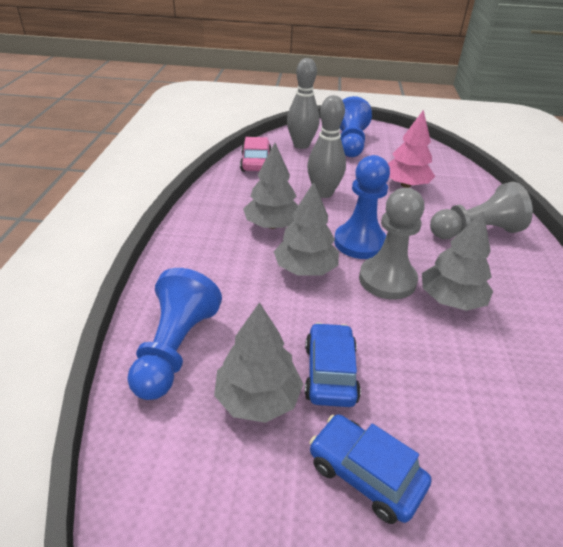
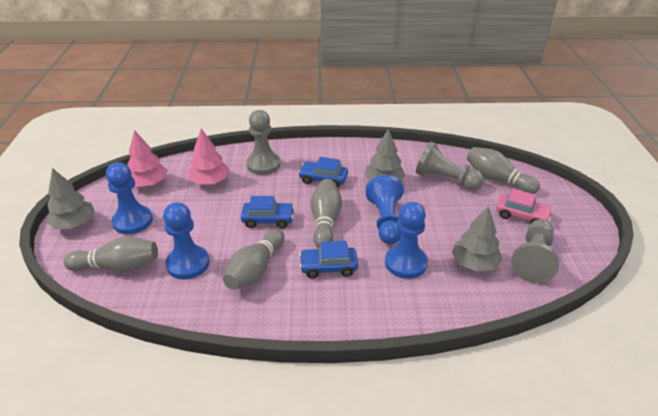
blue car: [304,322,361,407] [309,414,431,524] = 2 -> [241,196,295,229] [298,157,348,188] [299,241,358,278] = 3
blue pawn: [127,268,222,400] [334,155,390,259] [340,96,372,157] = 3 -> [106,162,153,234] [163,202,210,279] [365,175,404,244] [385,202,428,279] = 4
grey bowling pin: [287,58,320,149] [307,95,346,198] = 2 -> [64,236,158,272] [223,229,285,290] [311,179,342,248] [467,147,540,194] = 4
grey pawn: [359,188,425,300] [430,182,533,239] = 2 -> [246,110,280,175] [416,142,484,190] [511,219,559,283] = 3
grey tree: [214,302,303,423] [243,143,298,229] [274,182,339,276] [422,211,493,311] = 4 -> [46,168,95,229] [364,129,406,181] [452,206,502,272] = 3
pink tree: [388,110,435,188] = 1 -> [127,130,168,187] [189,128,230,184] = 2

